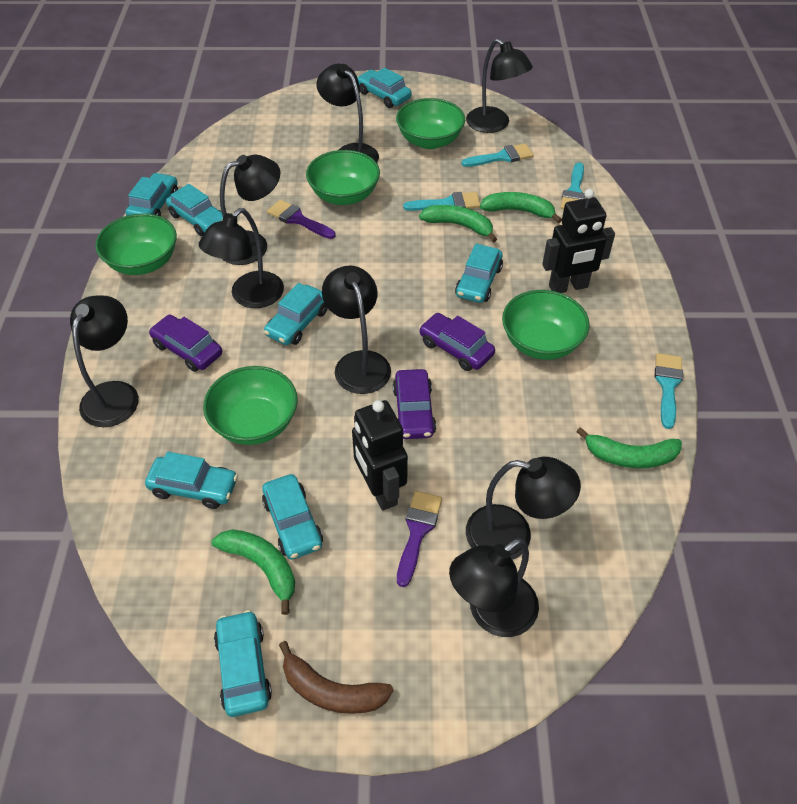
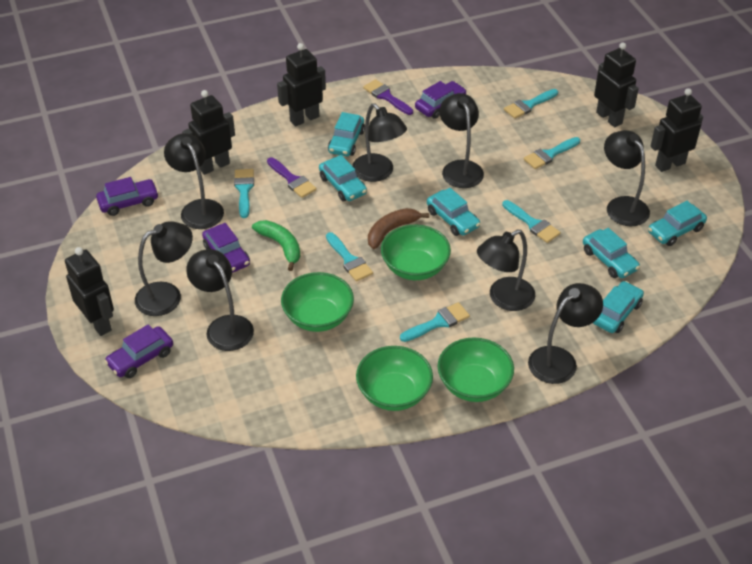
black robot: [352,400,408,511] [542,189,615,293] = 2 -> [65,247,114,336] [182,90,235,175] [277,43,326,126] [594,43,639,127] [651,88,703,172] = 5
green banana: [211,529,295,615] [419,205,497,243] [480,192,562,223] [576,427,682,468] = 4 -> [252,220,300,271] = 1
green bowl: [95,213,177,275] [203,366,298,445] [306,150,380,205] [396,98,465,149] [502,290,590,360] = 5 -> [281,272,354,332] [356,346,433,411] [381,225,451,280] [438,337,514,402] = 4
purple car: [149,315,222,372] [393,369,436,439] [419,313,495,371] = 3 -> [96,177,159,216] [104,325,173,378] [202,223,250,273] [415,81,467,119] = 4
turquoise brush: [403,192,480,211] [461,143,533,167] [560,162,585,209] [655,353,683,429] = 4 -> [234,169,254,218] [326,232,373,282] [400,302,470,342] [502,200,561,243] [504,89,558,119] [524,137,580,169] = 6
turquoise car: [125,173,178,216] [145,452,238,509] [166,184,223,236] [214,610,272,717] [262,474,323,559] [264,283,328,345] [357,68,411,108] [455,244,503,303] = 8 -> [319,155,367,202] [328,112,365,156] [427,188,480,236] [583,228,640,278] [593,281,644,333] [648,201,707,246] = 6

